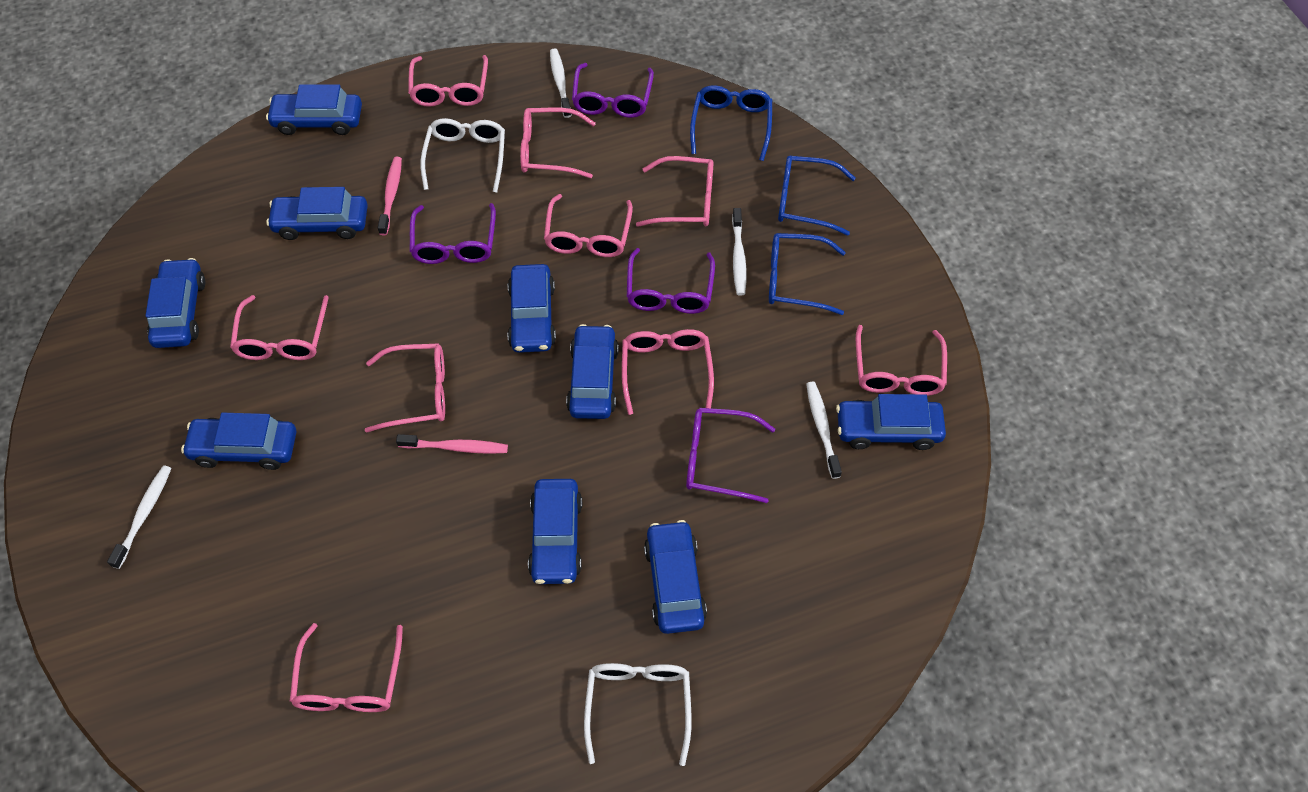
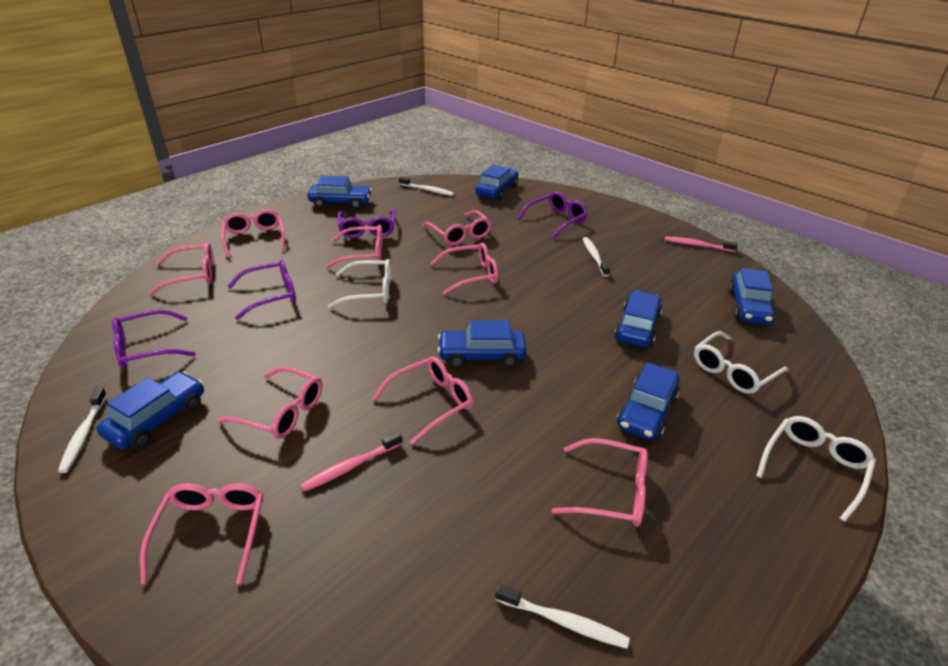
blue car: [145,258,206,348] [181,413,296,470] [266,84,362,135] [266,187,368,240] [508,264,556,353] [528,479,582,584] [566,324,619,419] [644,520,707,634] [836,394,946,450] = 9 -> [96,371,204,450] [308,176,372,209] [438,320,527,367] [475,164,519,200] [614,290,662,347] [617,362,680,440] [728,268,775,325] = 7
blue glasses: [690,85,772,161] [769,233,846,315] [778,156,856,236] = 3 -> none = 0
white glasses: [420,118,505,193] [584,663,692,766] = 2 -> [328,259,391,309] [694,331,788,394] [756,416,876,522] = 3

